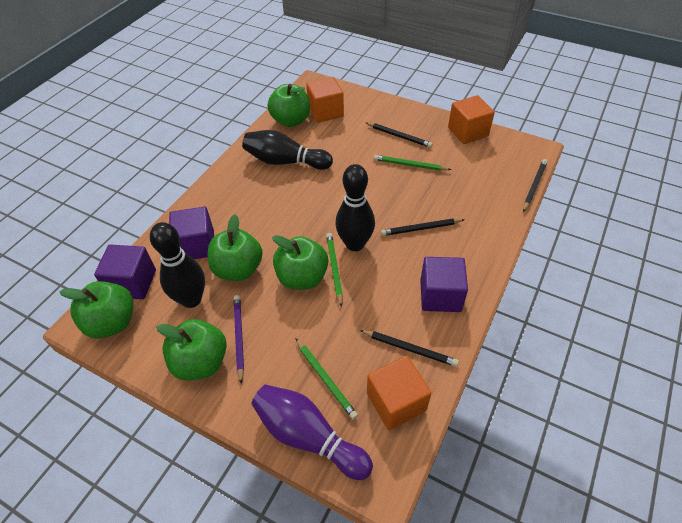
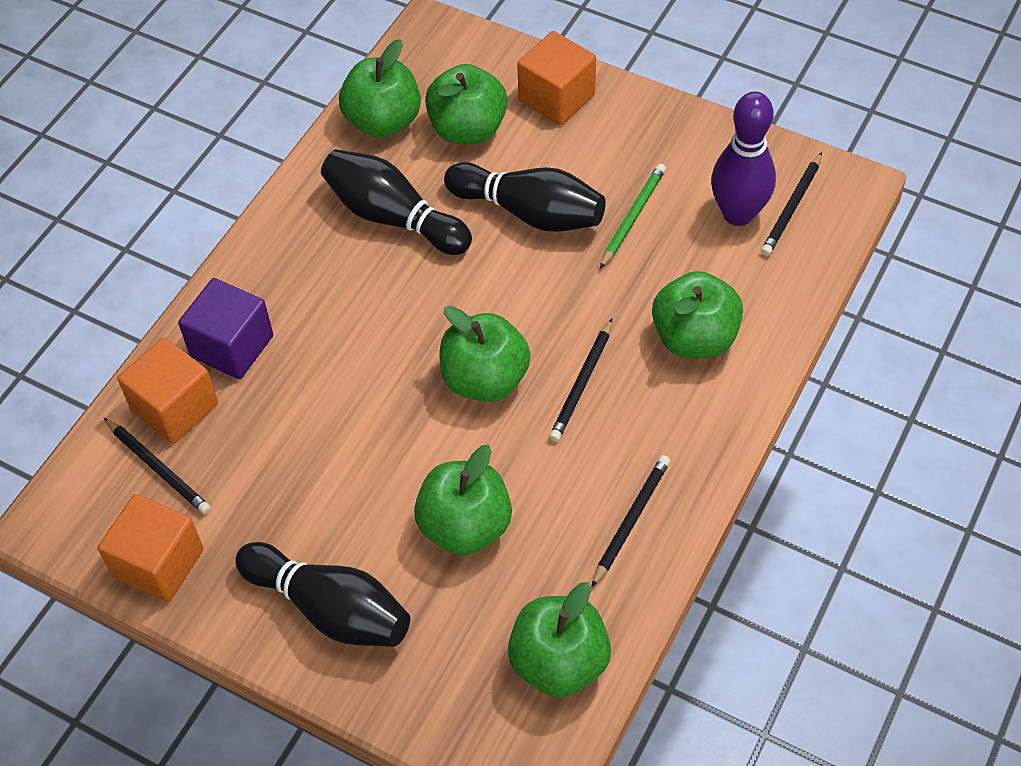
green apple: [60,281,133,338] [156,319,227,380] [208,214,263,281] [268,84,310,127] [272,235,328,290] = 5 -> [339,39,421,138] [414,445,512,555] [425,64,507,144] [440,306,531,402] [508,582,611,697] [652,271,743,358] = 6
green pencil: [295,338,358,420] [326,233,343,307] [374,155,451,171] = 3 -> [600,164,666,269] = 1
purple cube: [94,245,156,299] [169,207,214,259] [420,257,468,312] = 3 -> [178,278,273,379] = 1
purple pencil: [233,295,244,384] = 1 -> none = 0

